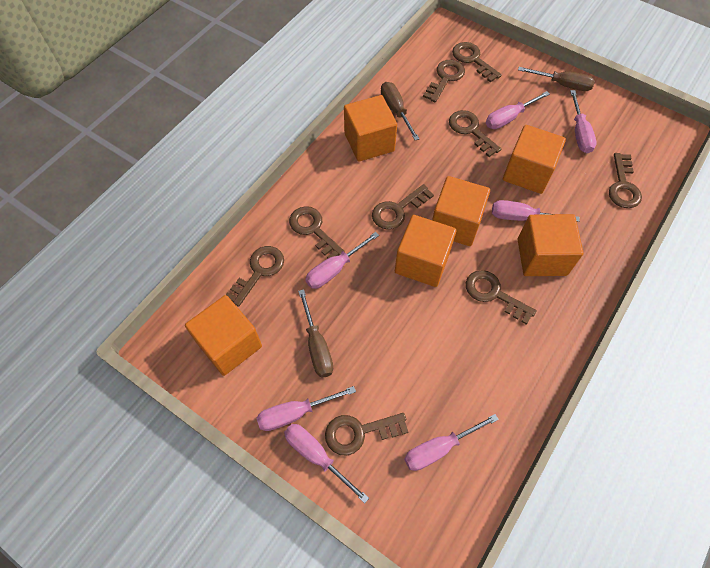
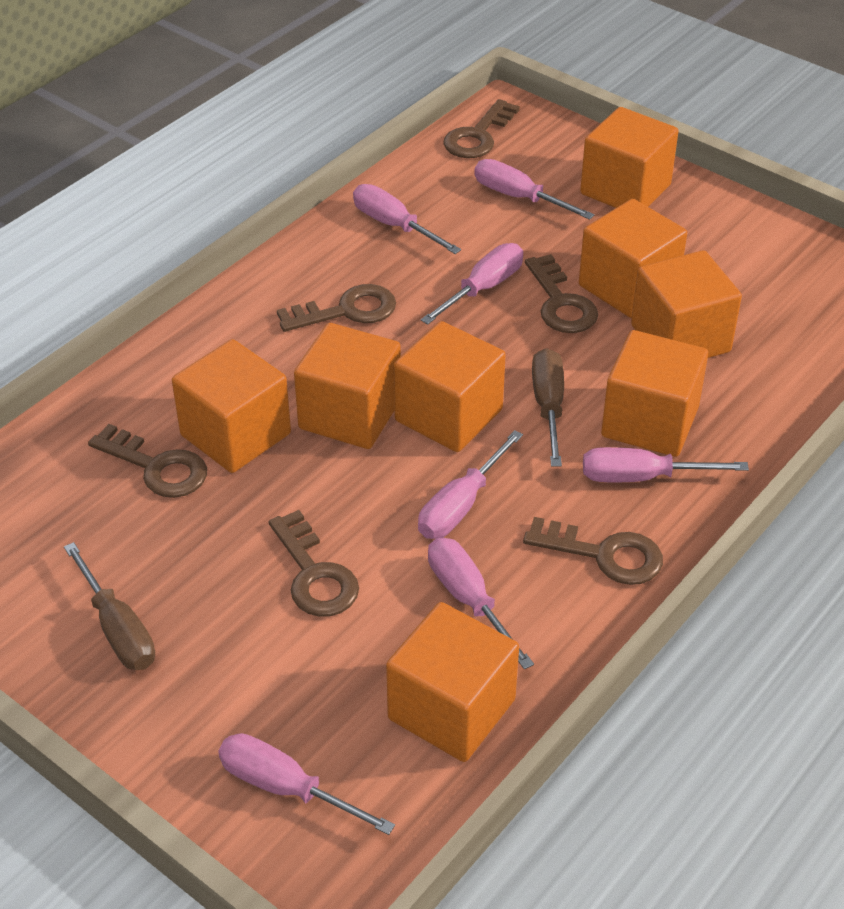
brown key: [226,246,284,307] [289,206,345,259] [325,413,408,455] [372,184,434,230] [423,60,465,103] [449,110,501,157] [452,42,502,83] [466,270,537,325] [609,153,642,208] = 9 -> [88,424,207,498] [269,510,359,617] [277,284,396,332] [443,99,520,158] [523,517,663,585] [525,254,598,333] = 6
brown screwdriver: [298,289,333,378] [381,82,420,140] [518,67,595,91] = 3 -> [64,542,155,670] [532,348,564,467] = 2
orange cube: [185,295,262,376] [344,95,397,162] [395,215,457,287] [432,176,490,246] [503,125,566,194] [518,214,583,276] = 6 -> [172,339,291,473] [294,323,401,449] [386,602,519,762] [394,321,506,452] [579,199,687,318] [580,107,679,208] [601,330,708,457] [631,250,742,358] = 8

